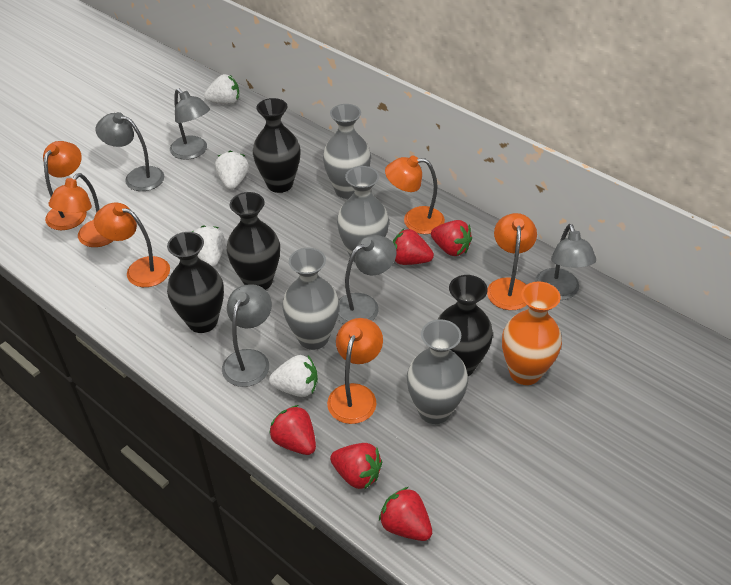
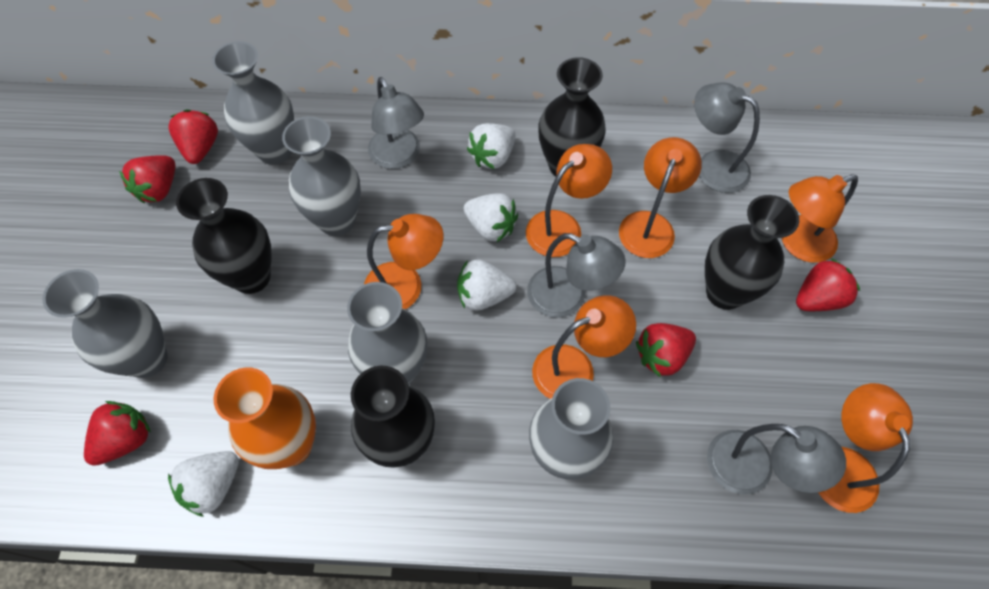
grey lamp: [96,112,164,191] [170,88,210,160] [222,284,272,387] [337,235,397,324] [535,224,596,300] = 5 -> [368,77,424,169] [527,233,626,318] [694,82,760,193] [707,424,846,495] = 4
grey vase: [282,248,339,350] [323,104,371,199] [337,166,389,262] [407,319,468,424] = 4 -> [42,269,168,378] [212,41,294,165] [282,116,361,236] [347,282,427,385] [529,378,613,480] = 5

